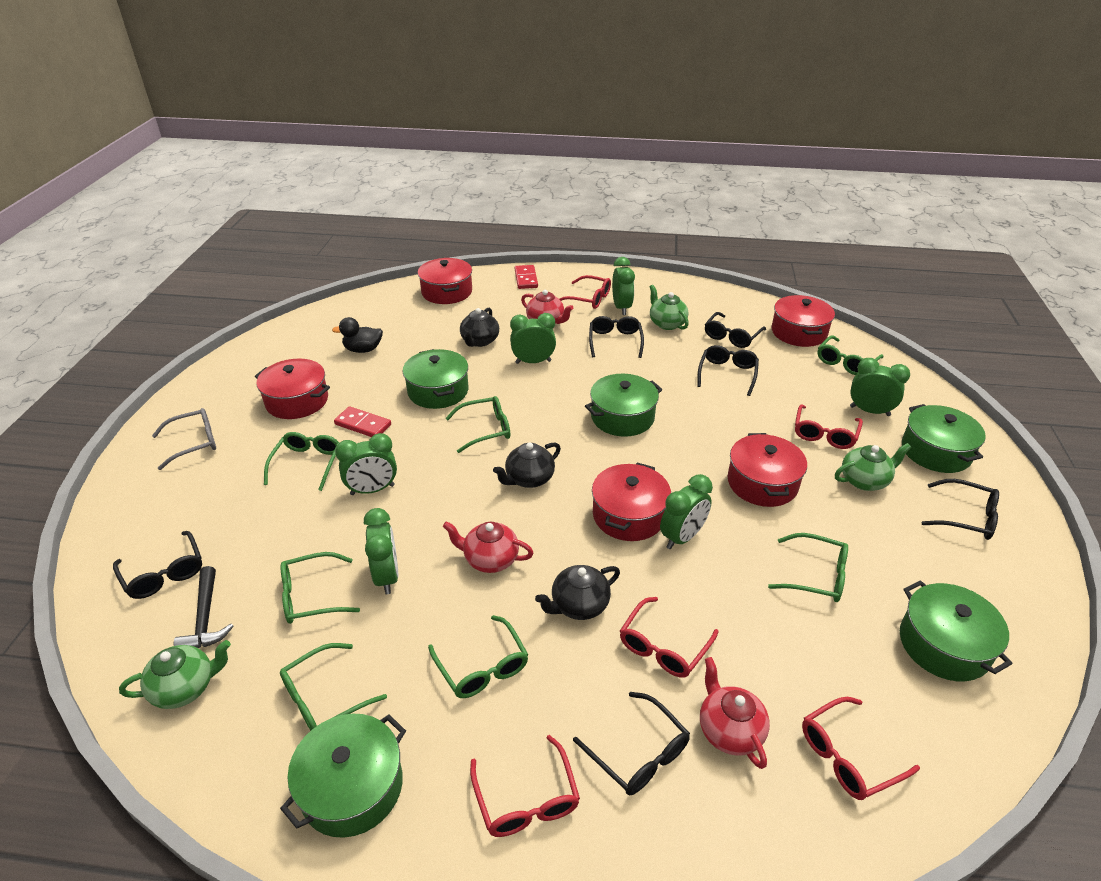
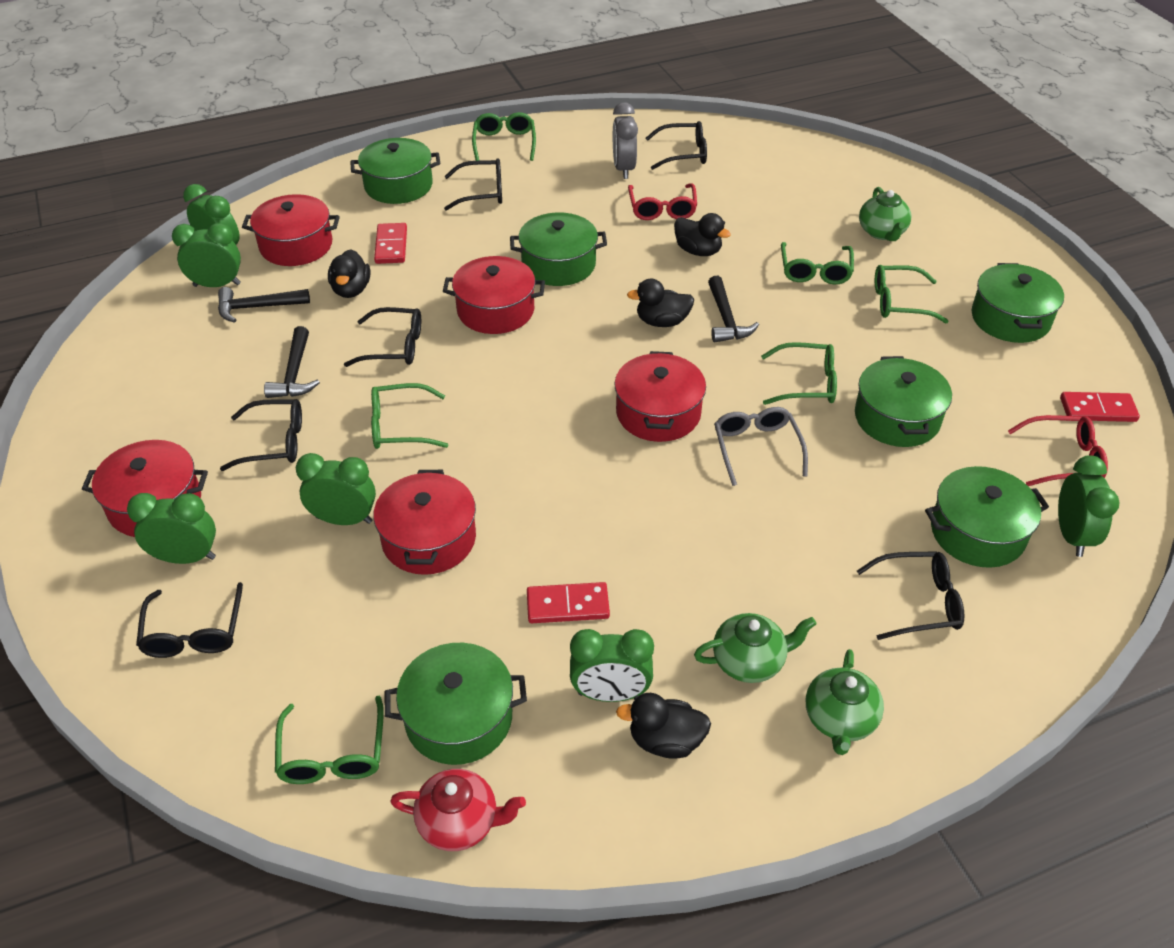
black duck: [332,317,383,353] = 1 -> [328,249,370,298] [616,693,711,759] [627,278,694,327] [674,213,731,256] = 4
black hammer: [174,566,234,648] = 1 -> [218,287,310,323] [264,326,320,398] [708,276,759,343] = 3
black teapot: [460,308,499,347] [493,442,561,488] [535,565,620,620] = 3 -> none = 0
green glasses: [264,432,339,491] [280,643,387,731] [281,552,360,624] [428,615,528,698] [445,396,510,453] [768,533,848,602] [818,335,884,375] = 7 -> [275,696,384,784] [371,383,448,449] [472,112,536,161] [761,342,837,405] [781,242,854,284] [875,265,948,323] = 6
green pot: [280,714,406,838] [403,349,468,409] [585,374,663,437] [900,580,1012,682] [902,404,986,473] = 5 -> [350,138,440,204] [385,643,527,765] [510,213,607,286] [855,356,952,447] [925,466,1049,568] [972,263,1064,343] = 6
grey clock: none = 0 -> [613,102,638,179] = 1
red domino: [334,406,391,437] [515,265,538,289] = 2 -> [374,223,407,264] [527,582,610,623] [1060,392,1140,422] = 3
red glasses: [470,735,580,837] [559,275,611,309] [620,597,718,678] [795,404,863,449] [802,697,920,800] = 5 -> [628,183,697,220] [1008,415,1108,486] = 2
red teapot: [443,521,534,573] [521,290,573,324] [700,657,770,769] = 3 -> [390,769,526,851] = 1

